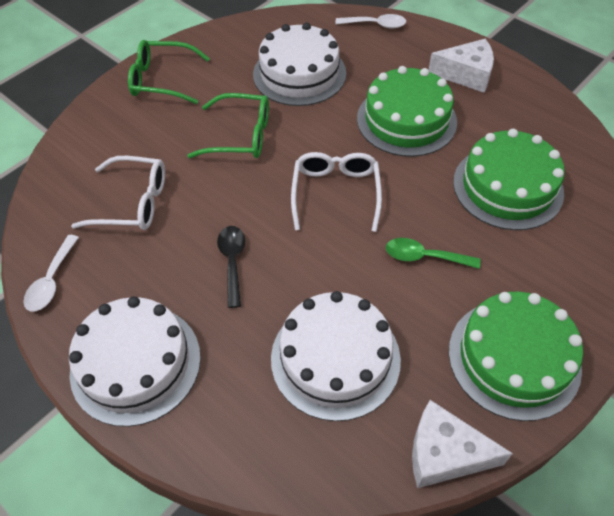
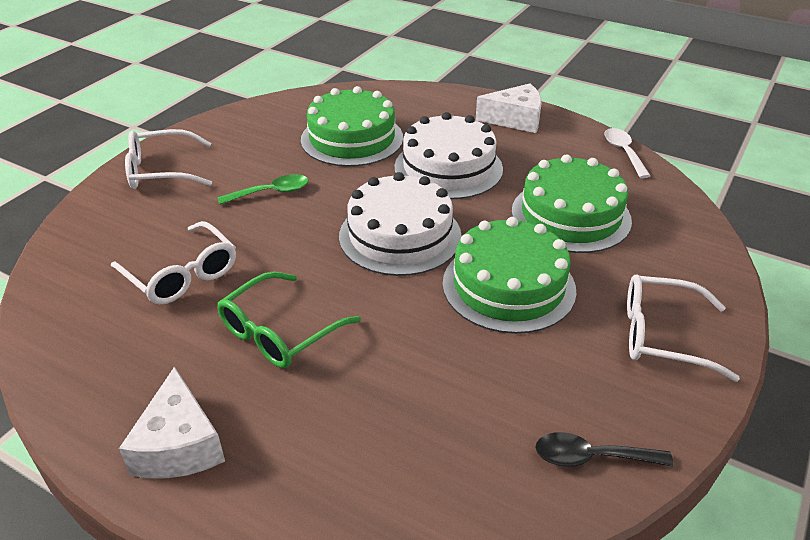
green glasses: [128,40,210,104] [187,93,269,158] = 2 -> [217,272,361,368] = 1
white cake: [69,296,201,427] [253,23,346,106] [271,291,401,421] = 3 -> [339,172,462,276] [394,112,503,199] = 2
white glasses: [71,156,165,230] [291,152,382,232] = 2 -> [111,221,236,305] [125,129,212,189] [627,275,740,382] = 3
white spoon: [23,235,79,312] [335,14,407,29] = 2 -> [604,128,650,178] = 1

